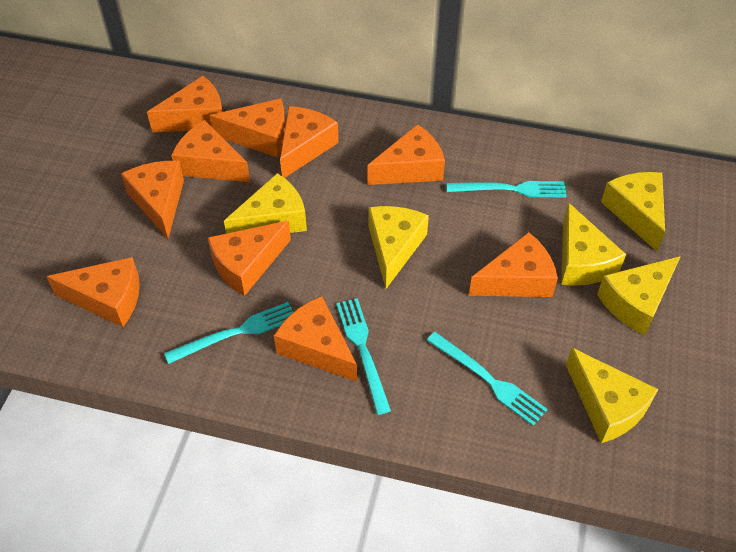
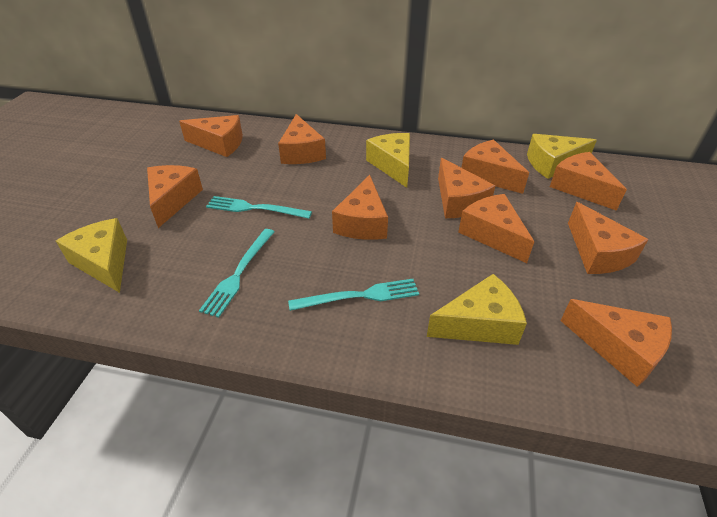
turquoise fork: [164,302,293,364] [336,298,391,415] [427,332,548,426] [447,181,567,197] = 4 -> [199,229,274,318] [206,196,312,219] [288,279,419,311] = 3
yellow cheese: [224,173,307,234] [369,206,429,289] [561,203,626,286] [566,348,658,443] [597,256,681,335] [601,172,665,251] = 6 -> [56,218,127,293] [366,133,410,188] [427,274,527,345] [527,134,597,179] = 4

